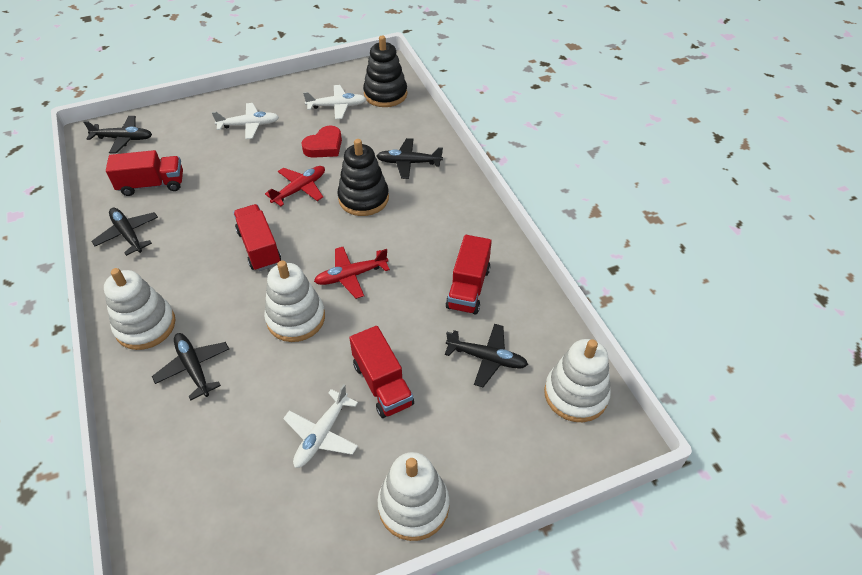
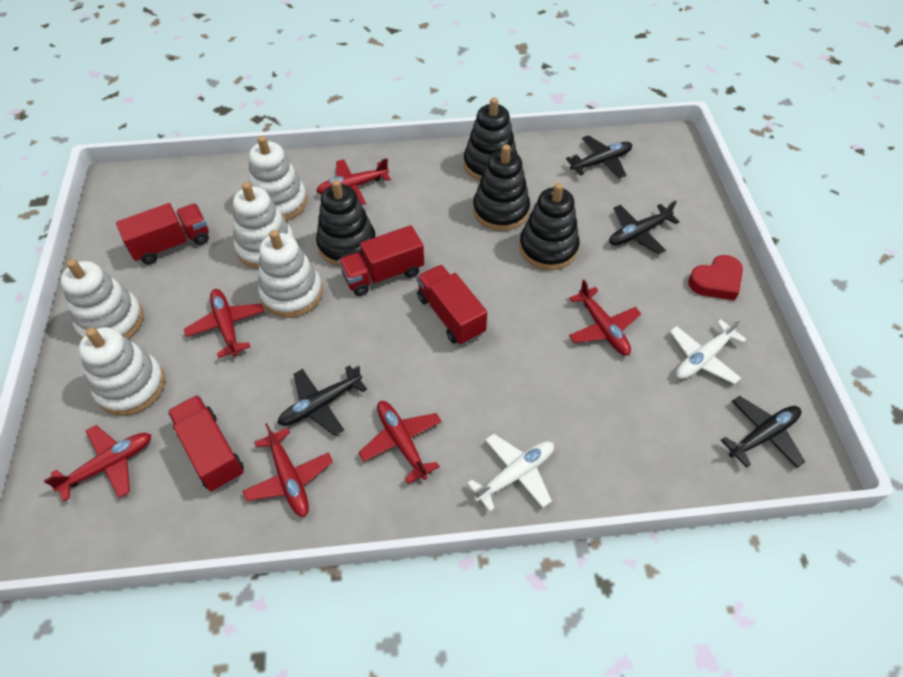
black plane: [84,116,152,154] [92,208,158,256] [152,333,229,401] [376,138,443,179] [445,324,528,387] = 5 -> [278,365,367,436] [566,135,632,179] [609,200,680,254] [721,396,805,468] = 4
black stacking toy: [337,139,389,216] [363,36,407,107] = 2 -> [316,179,375,266] [464,97,517,181] [473,144,530,231] [519,183,579,270] = 4
red plane: [265,166,325,206] [314,247,390,299] = 2 -> [44,425,151,501] [184,289,264,358] [243,423,333,517] [316,158,391,205] [358,401,442,484] [569,280,641,356] = 6
white plane: [212,103,279,139] [283,384,358,468] [303,85,366,119] = 3 -> [467,434,554,511] [670,317,747,384] = 2
white stacking toy: [104,268,175,350] [264,260,325,342] [378,452,450,541] [544,339,611,422] = 4 -> [61,259,143,339] [79,327,165,416] [233,182,294,269] [249,136,307,221] [258,230,323,318] = 5

